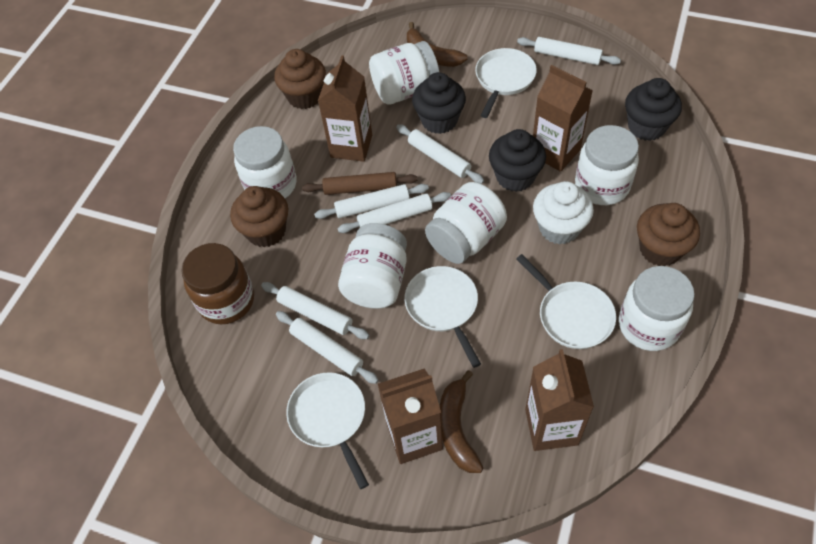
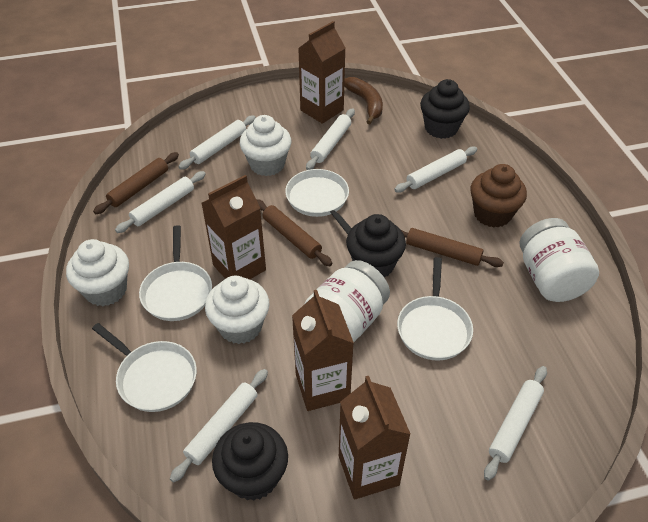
brown banana: [407,22,468,67] [439,370,483,473] = 2 -> [344,77,383,124] = 1
brown cupcake: [230,186,288,247] [274,49,326,109] [637,203,700,266] = 3 -> [470,164,527,228] = 1
brown jar: [181,243,254,324] = 1 -> none = 0
brown rolling pin: [302,172,417,195] = 1 -> [93,152,179,214] [256,199,332,266] [400,228,504,267] = 3
white cupcake: [533,181,594,244] = 1 -> [66,239,129,306] [205,275,269,344] [240,115,292,176] = 3
white jar: [233,126,296,198] [338,223,407,309] [369,41,439,105] [425,182,507,264] [575,125,639,205] [619,266,695,351] = 6 -> [305,260,390,342] [520,218,599,302] = 2

